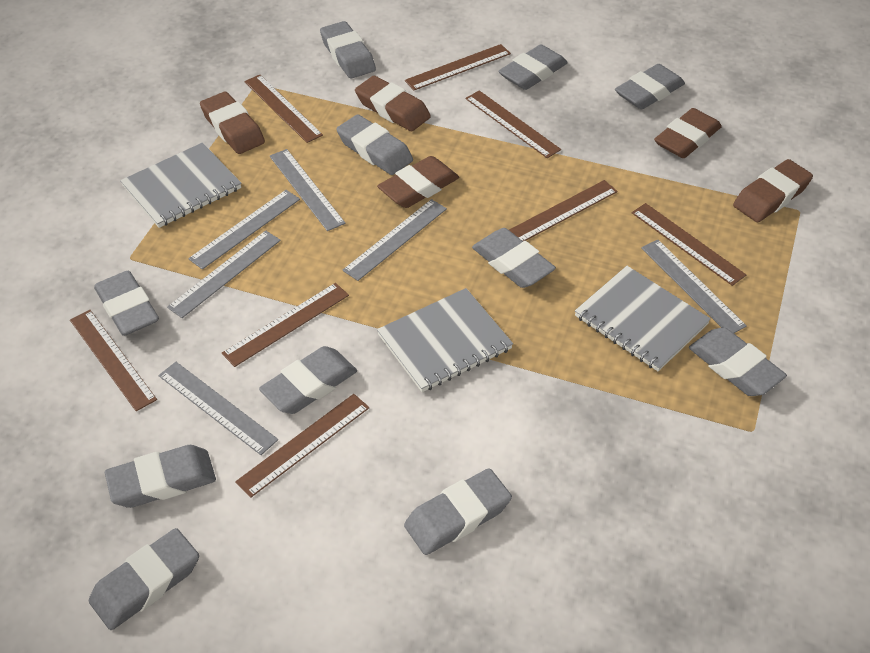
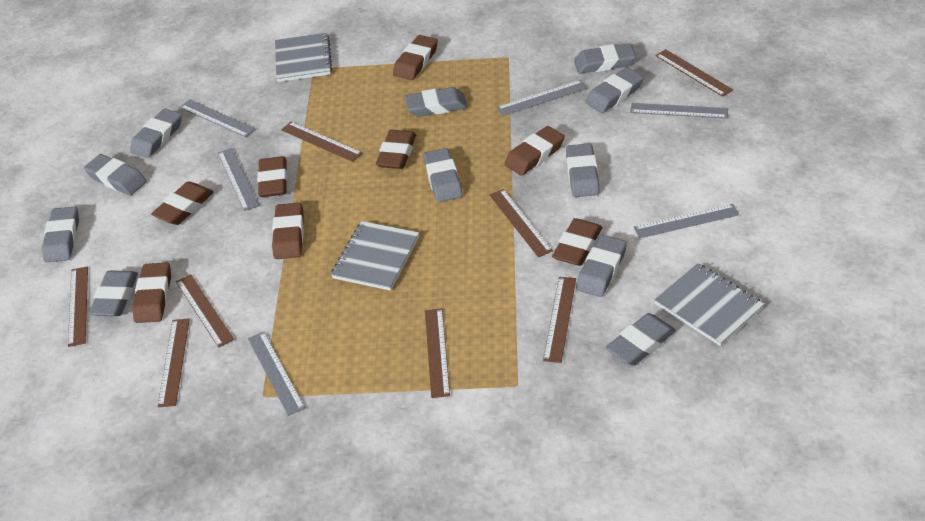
brown eraser: [200,92,265,154] [355,76,431,131] [377,156,459,208] [654,108,722,158] [733,159,813,222] = 5 -> [132,263,171,323] [151,181,214,225] [257,156,288,197] [272,203,304,259] [376,130,416,169] [393,35,438,80] [505,126,565,176] [552,218,602,266] = 8

